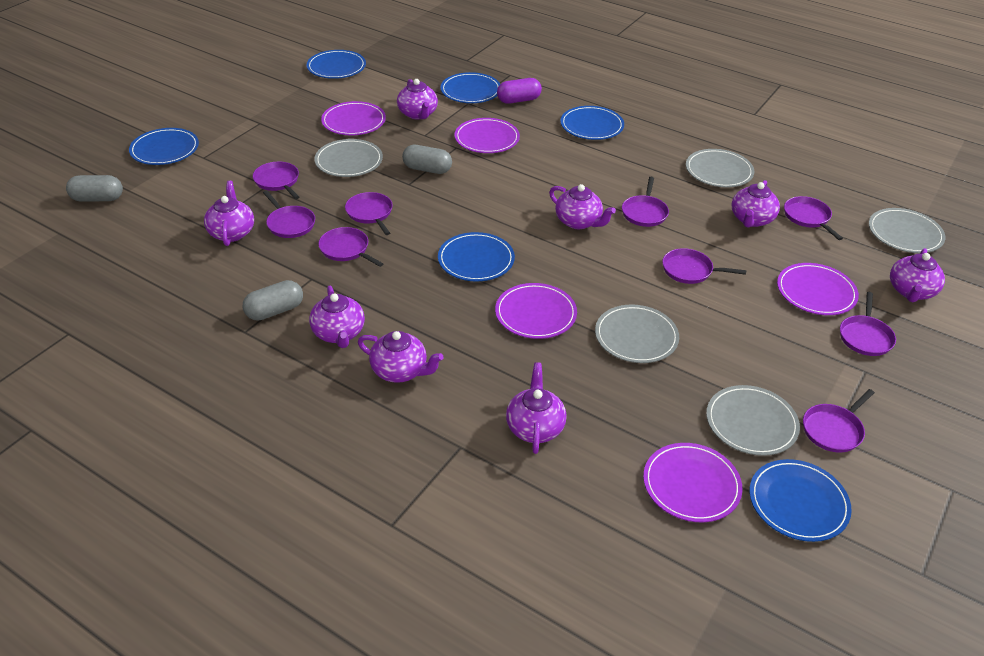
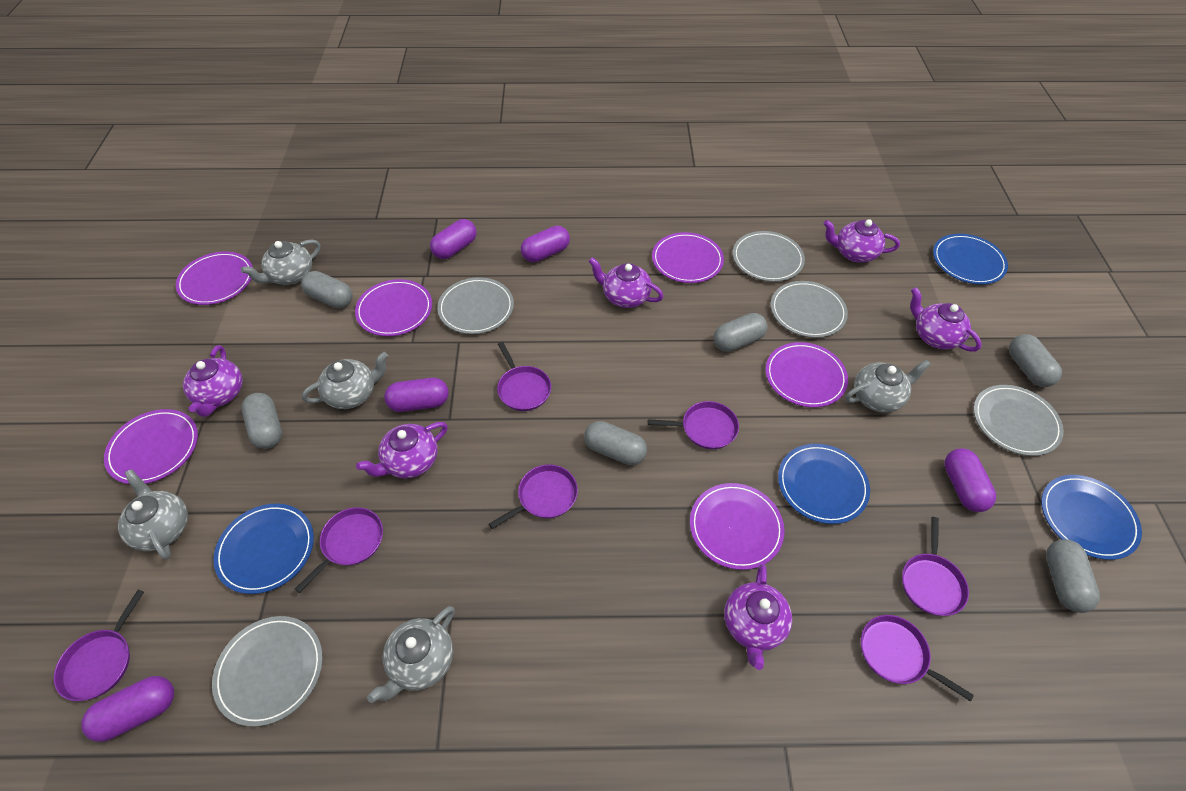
blue plate: [129,128,199,165] [306,50,366,79] [438,232,515,282] [440,72,500,103] [560,106,624,140] [749,459,852,542] = 6 -> [213,504,314,594] [778,444,870,524] [933,234,1008,285] [1041,475,1142,560] = 4
grey capsule: [66,175,123,202] [242,280,303,321] [402,145,452,174] = 3 -> [241,393,282,449] [301,271,353,308] [584,421,647,465] [713,313,768,352] [1009,334,1062,387] [1046,539,1100,613] = 6
grey teapot: none = 0 -> [118,469,188,560] [241,239,321,285] [302,352,388,409] [367,606,455,703] [845,360,931,412] = 5
purple capsule: [497,78,542,104] = 1 -> [81,676,174,742] [384,378,449,412] [430,219,477,259] [521,226,570,262] [944,448,996,512] = 5
purple pan: [253,162,299,199] [263,190,315,238] [318,227,383,267] [345,192,393,235] [622,177,669,227] [662,248,746,284] [784,196,843,240] [803,389,875,453] [840,292,896,356] = 9 -> [54,590,144,701] [295,507,383,593] [489,464,578,529] [497,342,551,411] [648,401,739,449] [861,615,974,702] [902,517,969,616] = 7
purple plate: [321,101,386,135] [455,118,520,153] [495,283,577,339] [643,443,742,522] [777,263,859,315] = 5 -> [104,409,198,484] [176,252,253,305] [355,279,432,336] [652,232,724,283] [690,483,785,570] [765,342,848,407] = 6
purple teapot: [204,181,254,246] [309,286,365,348] [358,331,443,383] [397,79,438,119] [506,362,567,454] [549,184,616,229] [731,180,780,228] [890,248,945,302] = 8 -> [183,345,243,417] [356,422,448,479] [588,257,664,308] [724,564,792,670] [823,219,900,263] [910,287,982,351] = 6

